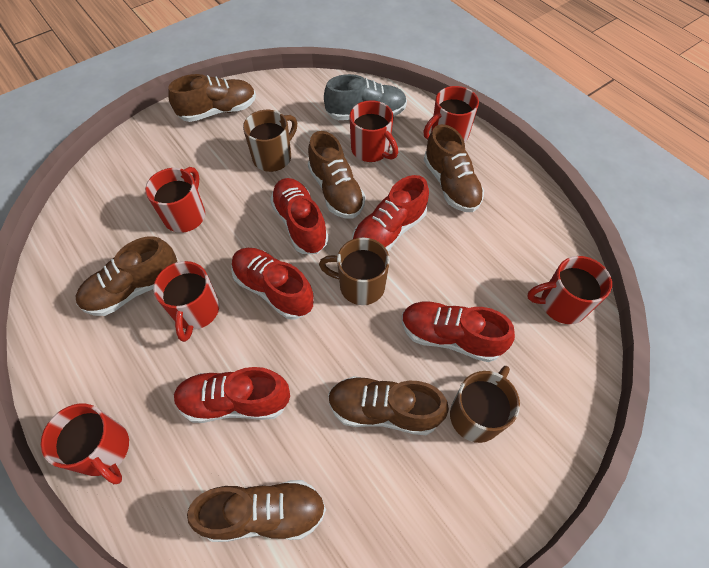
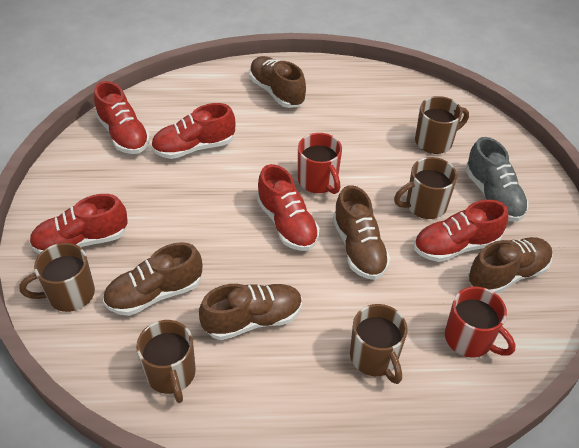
brown mug: [243,110,297,172] [319,237,390,305] [450,366,520,443] = 3 -> [19,243,95,312] [136,320,196,403] [350,304,408,384] [394,157,457,219] [415,96,469,154] = 5
brown shoe: [76,236,177,316] [168,74,256,122] [187,480,326,542] [308,131,366,219] [328,376,449,435] [424,124,484,212] = 6 -> [103,242,202,316] [199,284,302,340] [249,56,306,108] [333,185,390,280] [468,237,552,294] = 5
red mug: [41,404,129,484] [145,167,205,233] [153,261,219,342] [350,100,398,162] [424,86,479,143] [527,256,612,324] = 6 -> [298,133,342,194] [445,287,516,357] = 2

